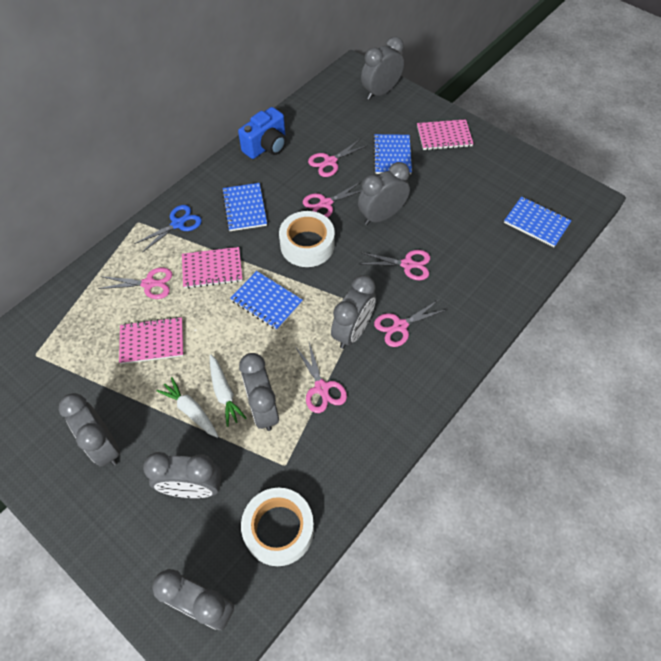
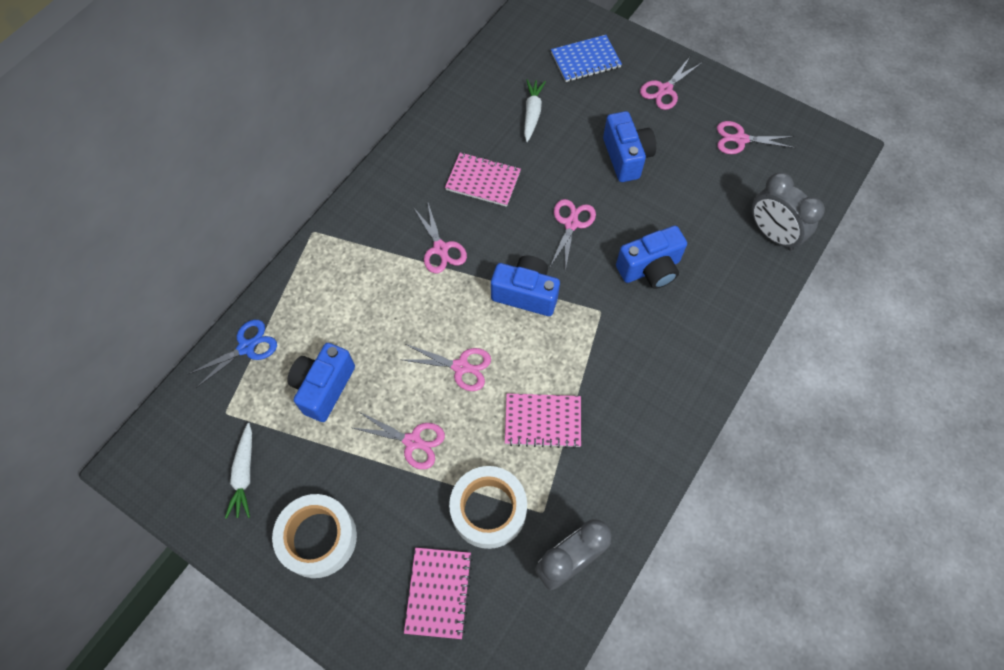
blue camera: [238,107,286,159] = 1 -> [287,343,355,422] [491,256,560,316] [603,111,656,182] [616,226,687,289] = 4
blue notebook: [222,183,267,231] [230,271,303,330] [373,134,412,174] [504,196,572,247] = 4 -> [551,35,622,82] = 1
grey clock: [59,393,120,467] [143,452,222,498] [152,569,234,630] [239,353,279,431] [331,275,376,349] [358,162,410,225] [361,36,404,100] = 7 -> [535,519,611,590] [752,172,825,251] = 2

